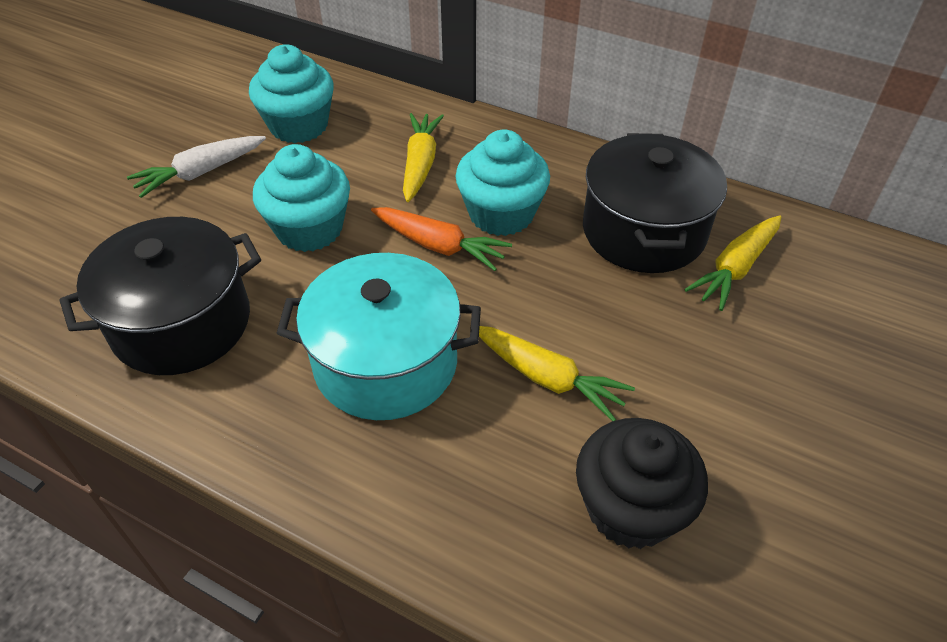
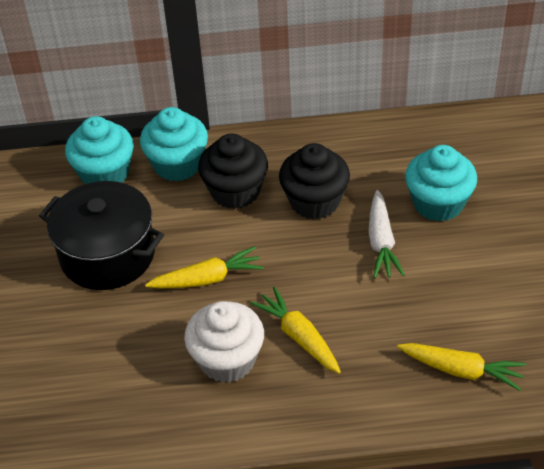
black cupcake: [576,418,708,549] = 1 -> [198,133,268,209] [279,143,350,220] = 2
black pot: [60,217,261,375] [583,133,727,273] = 2 -> [39,181,164,290] = 1
orange carrot: [371,207,512,271] = 1 -> none = 0
turquoise pot: [277,253,481,420] = 1 -> none = 0
white cupcake: none = 0 -> [184,301,264,383] = 1

